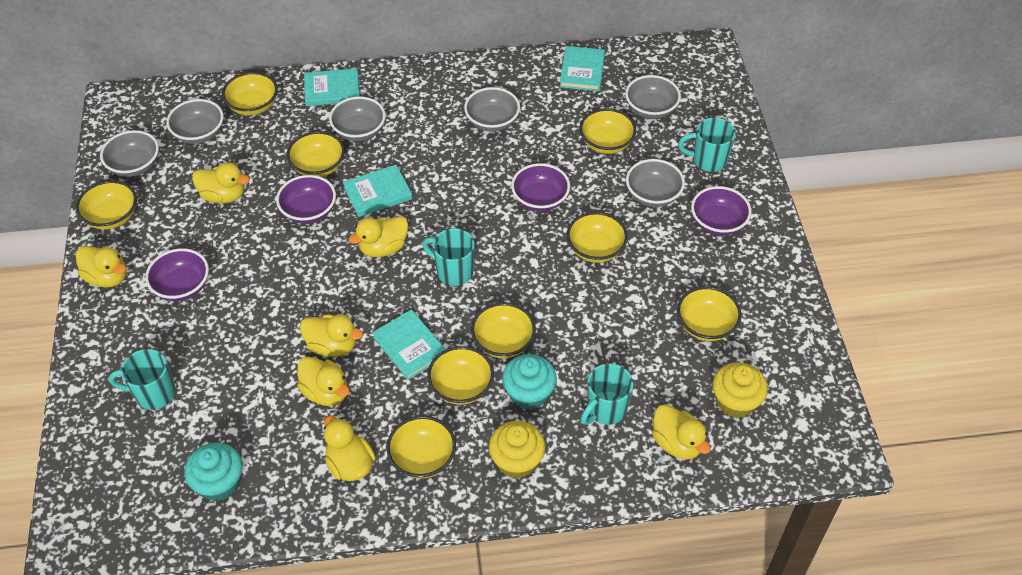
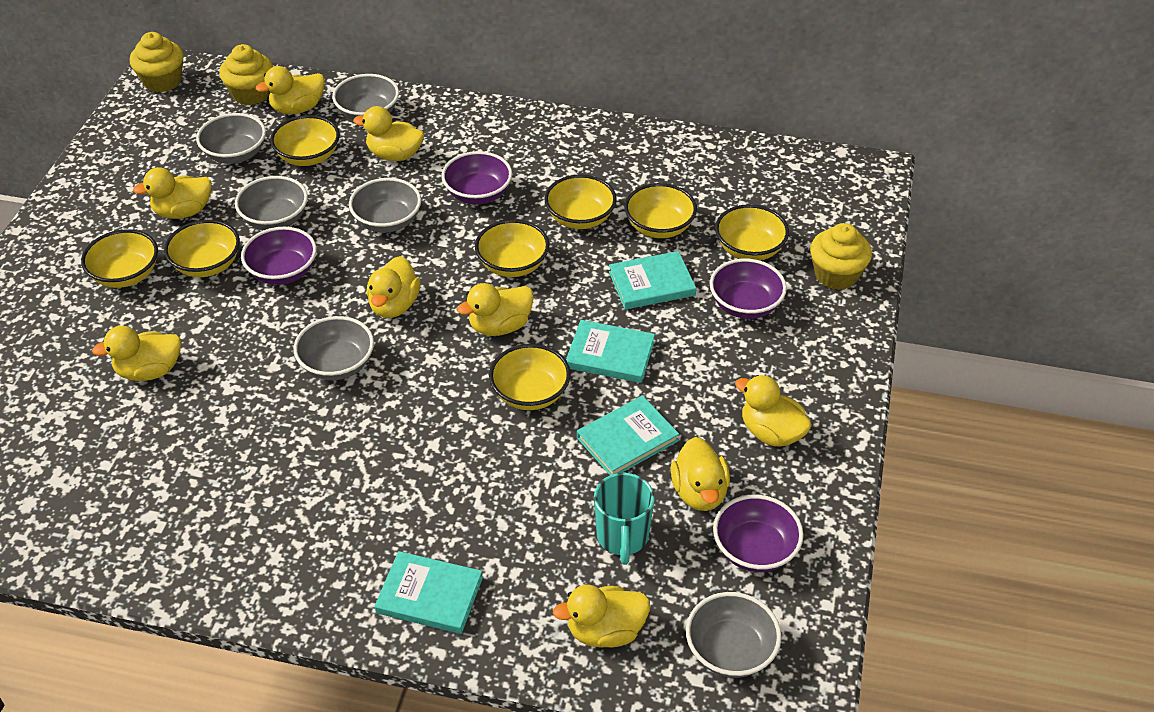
turquoise cupcake: [184,443,243,501] [502,354,557,410] = 2 -> none = 0
turquoise mug: [109,349,175,410] [422,228,475,286] [581,364,634,425] [678,118,736,172] = 4 -> [594,473,655,565] = 1
yellow bowl: [76,180,137,230] [222,72,278,115] [287,131,345,177] [386,416,456,479] [427,346,494,405] [471,302,536,358] [567,212,628,263] [580,108,636,154] [677,286,742,341] = 9 -> [81,229,158,288] [164,220,240,277] [270,115,340,166] [475,219,549,277] [489,344,571,410] [544,174,617,229] [625,183,697,238] [715,204,789,260] = 8
yellow cupcake: [489,421,546,478] [713,362,768,418] = 2 -> [130,32,183,92] [219,44,273,105] [810,223,872,290] = 3
yellow duck: [76,246,127,287] [192,162,250,203] [297,356,349,406] [300,314,363,357] [324,416,376,481] [349,216,408,257] [652,404,711,459] = 7 -> [92,326,181,381] [133,167,212,219] [255,66,325,114] [353,106,424,161] [366,256,420,318] [457,283,534,336] [553,585,650,647] [671,437,730,511] [735,375,812,447] = 9

